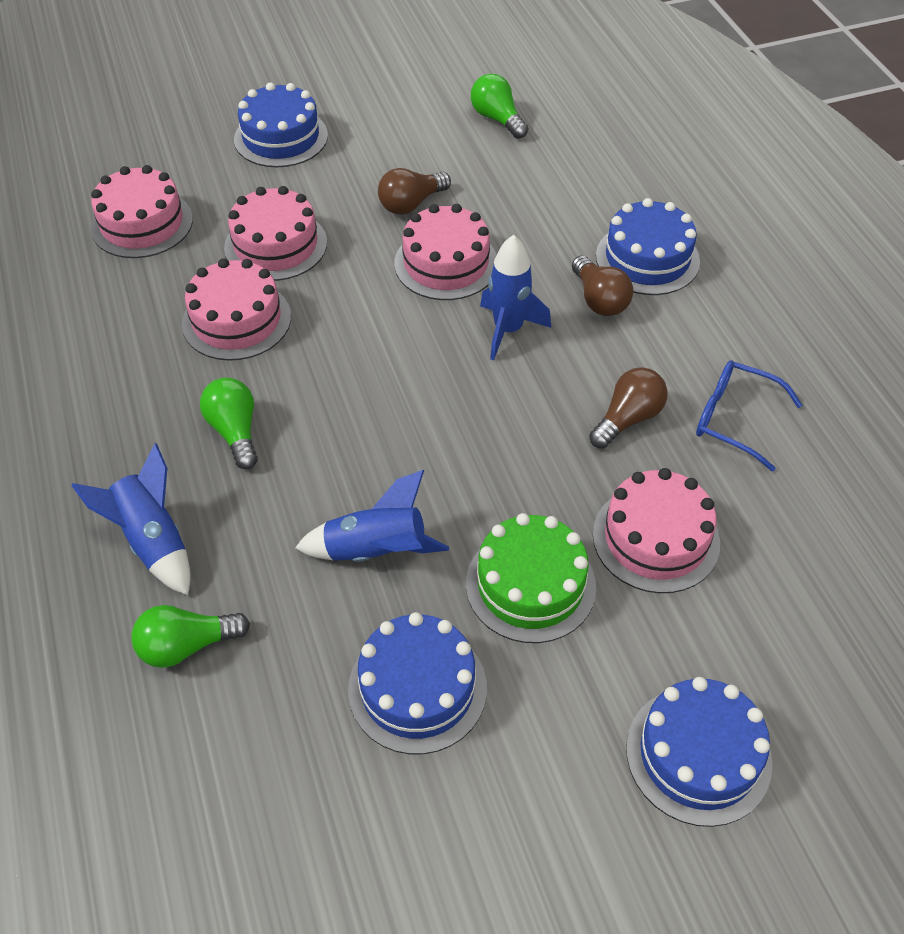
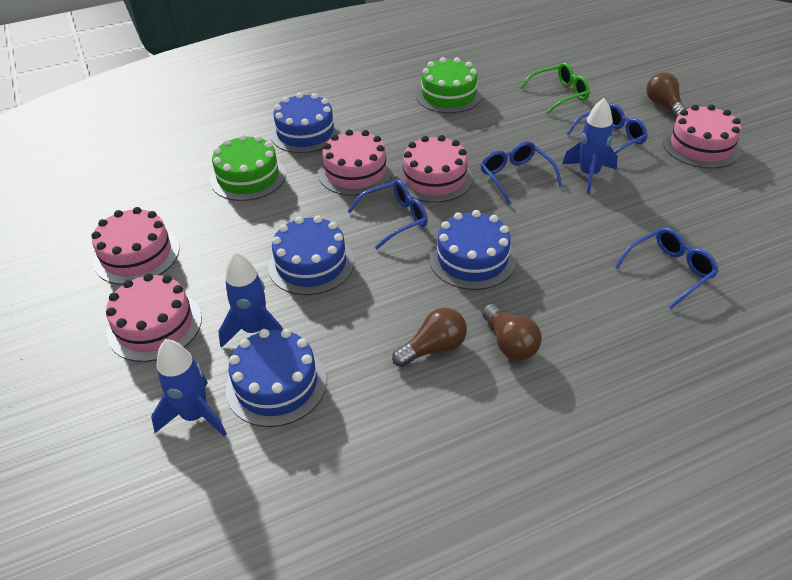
blue glasses: [696,360,802,471] = 1 -> [347,179,428,249] [481,141,562,205] [567,104,648,154] [615,227,719,309] = 4
green cake: [466,513,596,643] = 1 -> [210,134,286,201] [416,57,482,113] = 2
green glasses: none = 0 -> [520,63,590,114] = 1
green light bulb: [131,605,250,668] [200,378,258,469] [471,74,528,139] = 3 -> none = 0

